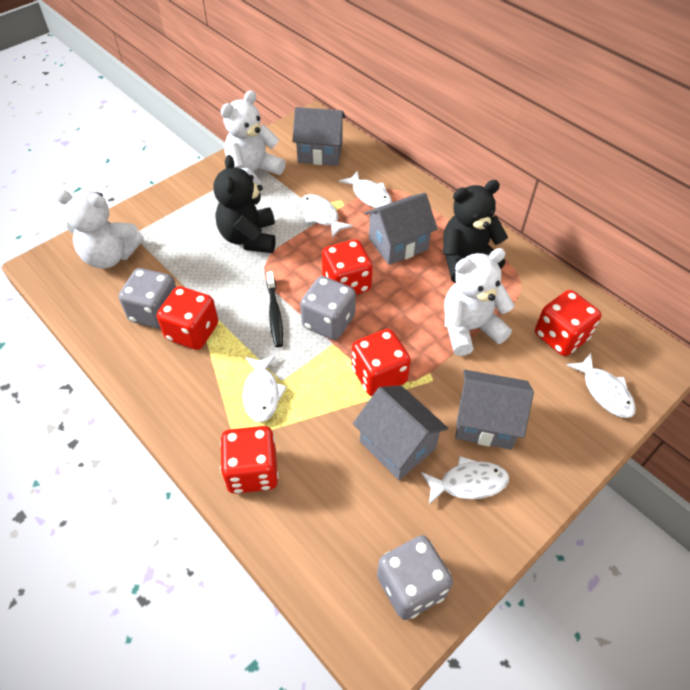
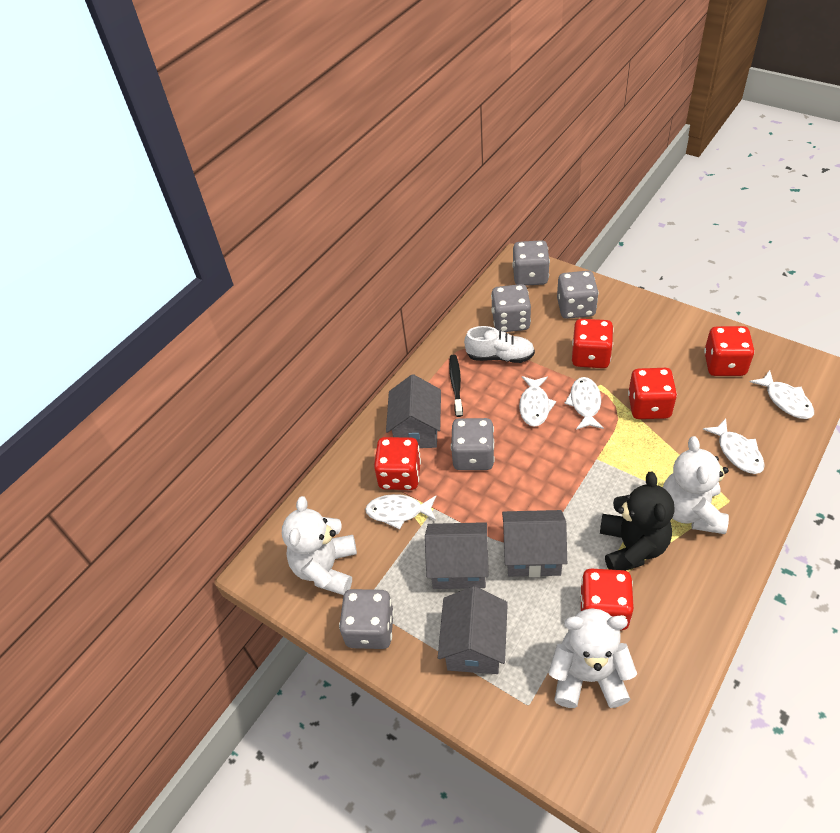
black teddy bear: [213,155,276,253] [443,180,508,283] = 2 -> [600,472,674,571] = 1
grey dice: [119,268,176,329] [300,276,356,340] [377,535,453,620] = 3 -> [339,589,394,649] [451,418,495,470] [491,284,531,332] [512,240,550,286] [557,271,599,319] = 5
white shoe: none = 0 -> [464,326,535,363] = 1

